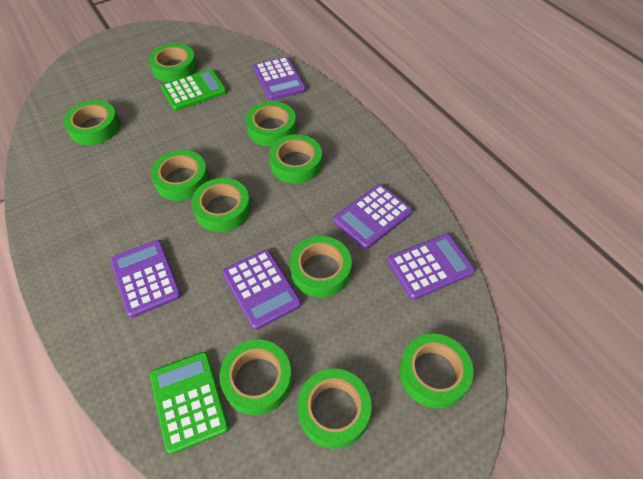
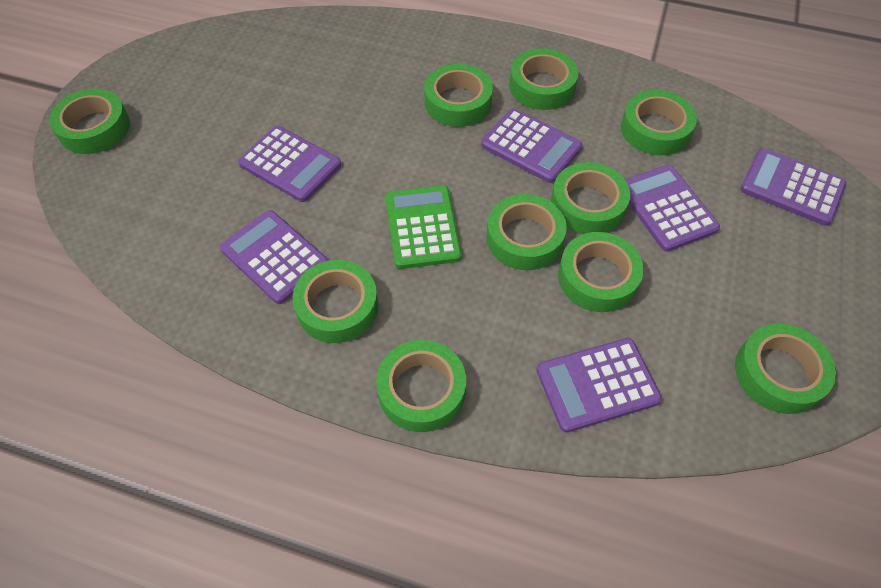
green calculator: [150,352,229,454] [161,69,227,111] = 2 -> [386,185,462,269] = 1
purple calculator: [110,240,181,318] [223,249,301,330] [253,57,306,101] [333,184,413,249] [387,234,475,300] = 5 -> [220,210,328,304] [238,126,341,202] [481,109,583,183] [536,338,662,433] [625,165,720,252] [740,148,846,226] = 6

